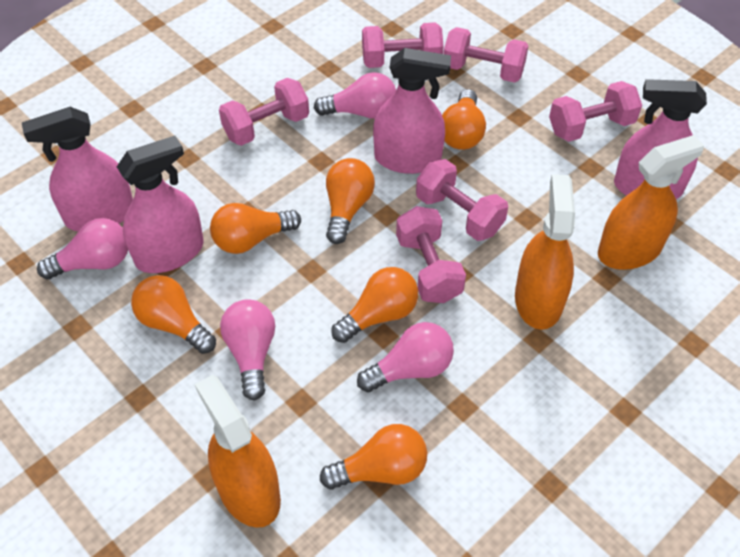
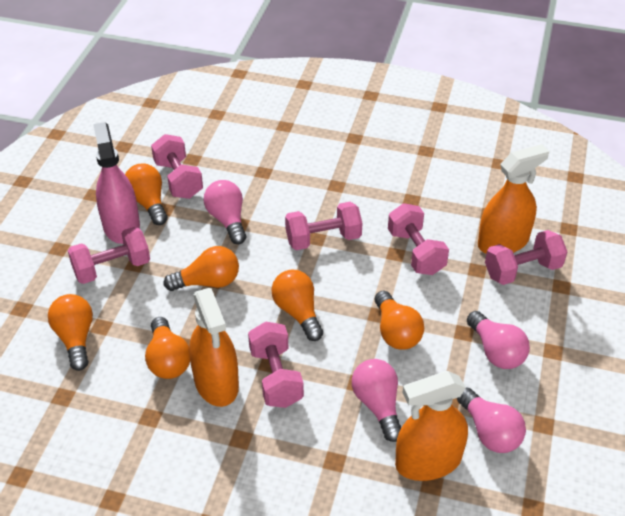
pink spray bottle: [22,107,133,231] [117,136,204,273] [373,48,451,174] [614,79,707,199] = 4 -> [93,122,140,244] = 1

